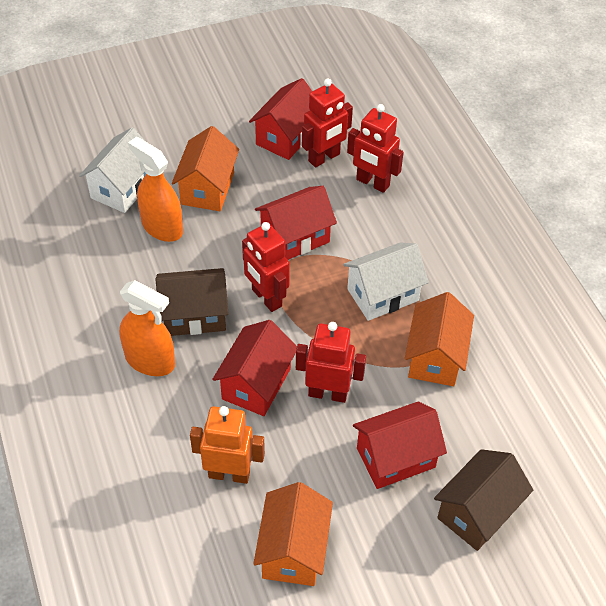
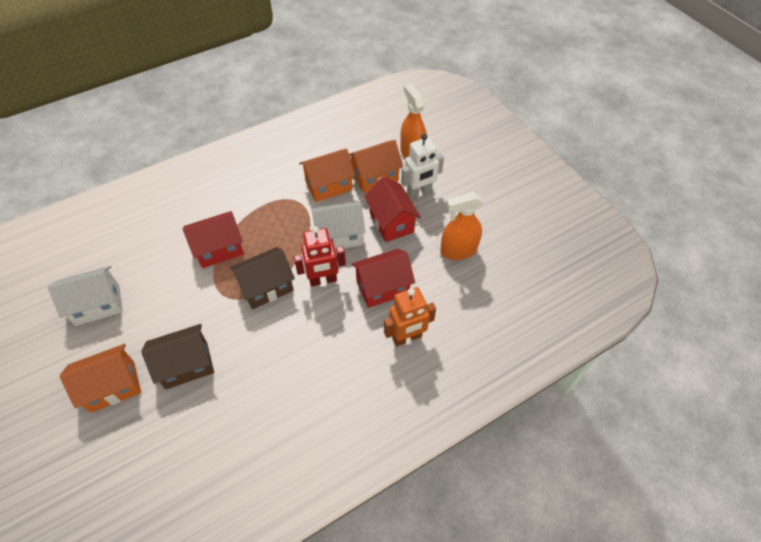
red house: [212,320,297,416] [249,78,312,160] [255,186,337,260] [353,401,447,489] = 4 -> [183,211,244,268] [352,249,415,308] [364,177,421,242] = 3
red robot: [242,222,290,312] [296,322,366,403] [302,79,353,168] [347,104,404,193] = 4 -> [294,226,346,286] = 1
white robot: none = 0 -> [401,134,444,199] = 1

